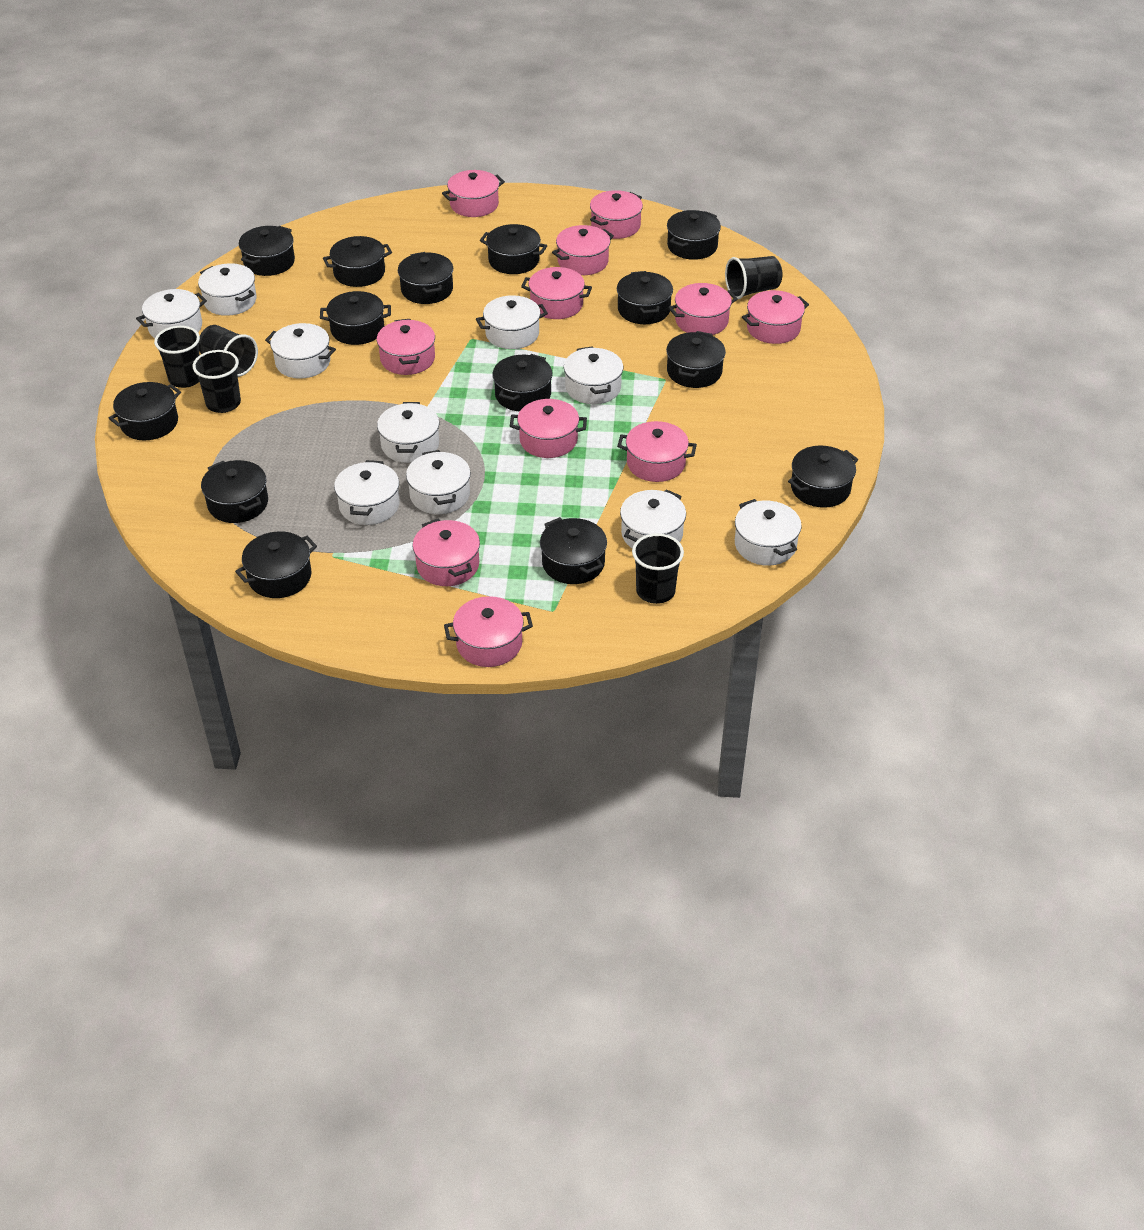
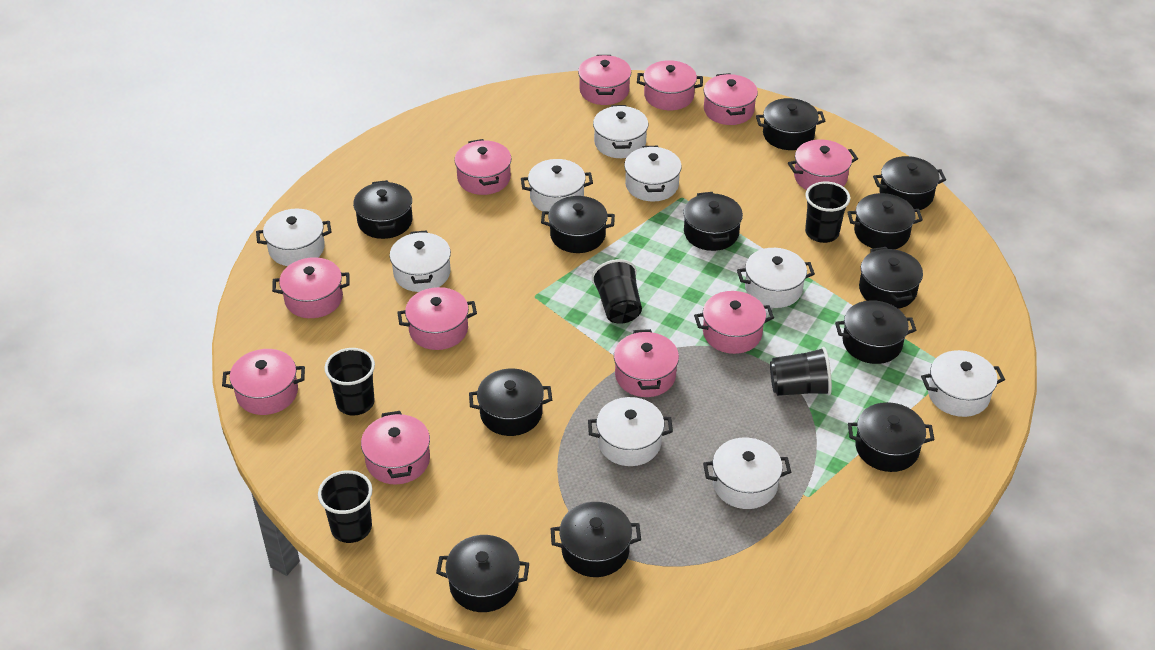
black pot: [109,382,181,441] [201,460,268,523] [235,531,317,598] [239,226,295,276] [320,291,391,345] [323,236,392,287] [398,252,453,304] [480,224,547,274] [492,354,553,411] [540,517,607,584] [617,271,673,324] [666,331,726,388] [667,210,721,260] [788,445,858,508] = 14 -> [353,180,413,239] [436,535,529,612] [469,369,552,436] [541,196,615,253] [551,502,641,577] [683,192,743,251] [756,98,825,150] [835,300,916,364] [847,193,923,249] [848,402,935,472] [859,247,923,309] [873,156,946,210] = 12
white pot: [136,289,207,338] [198,263,257,316] [265,323,336,379] [334,460,400,525] [377,402,439,463] [406,450,471,514] [476,295,548,349] [564,347,623,404] [620,489,686,548] [735,499,802,566] = 10 -> [256,209,331,266] [390,230,451,292] [521,159,593,211] [588,397,673,466] [593,105,648,158] [624,146,682,202] [703,438,791,509] [737,248,815,308] [921,350,1005,417] = 9

